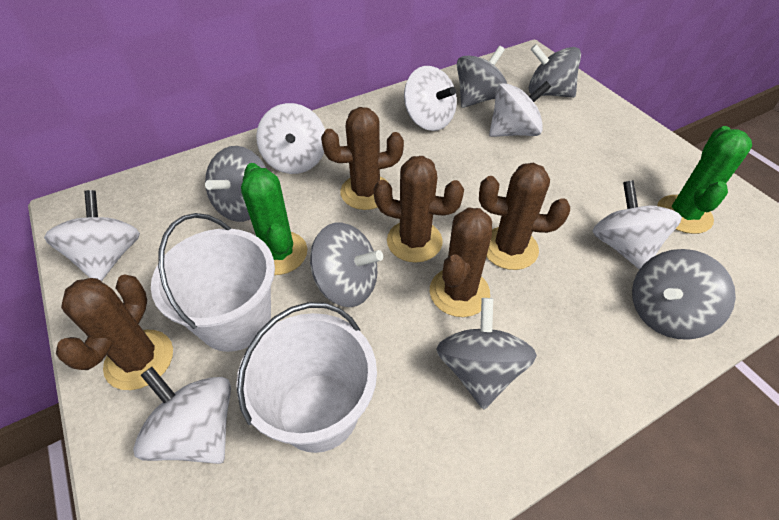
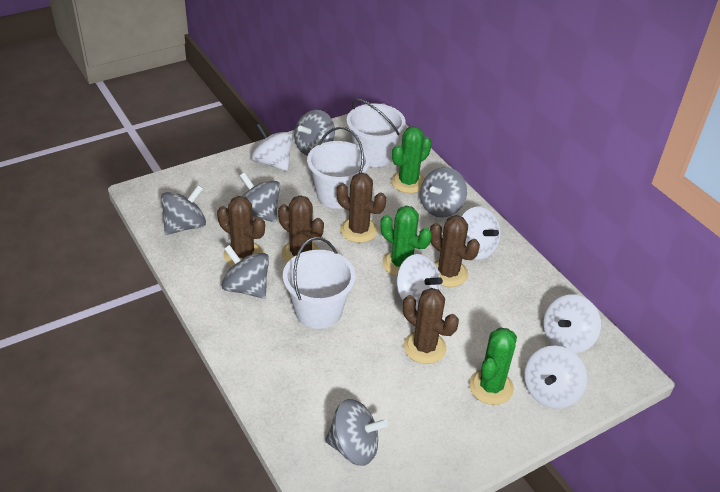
green cactus: [241,163,307,275] [657,126,752,234] = 2 -> [380,206,432,276] [391,126,432,193] [469,327,517,405] = 3
white bucket: [151,213,275,352] [236,302,377,453] = 2 -> [283,237,355,329] [307,127,370,209] [346,99,406,167] = 3
white spinning top: [44,190,140,281] [133,367,231,464] [256,103,325,174] [404,66,457,131] [489,81,551,137] [592,180,682,270] = 6 -> [251,123,293,171] [396,254,443,310] [461,207,501,260] [524,346,587,408] [543,294,601,353] = 5

